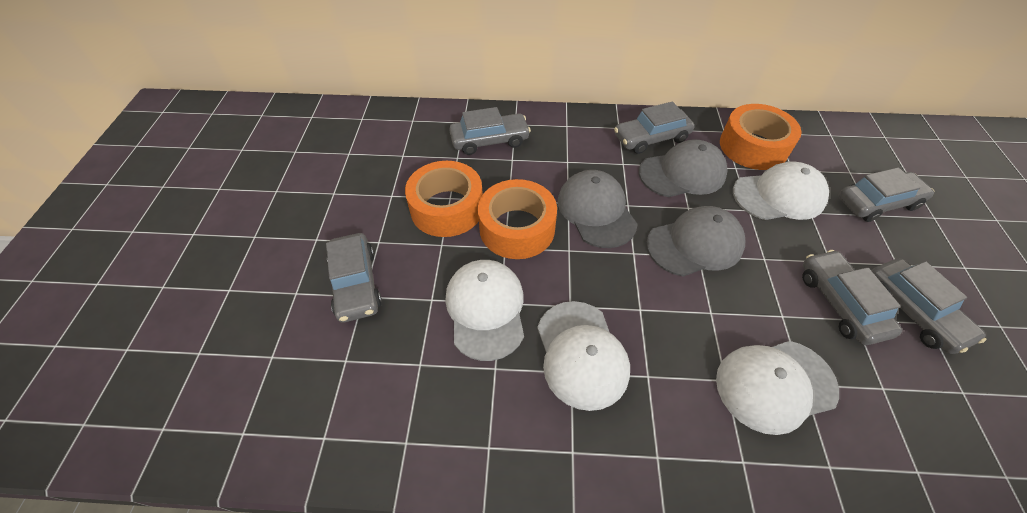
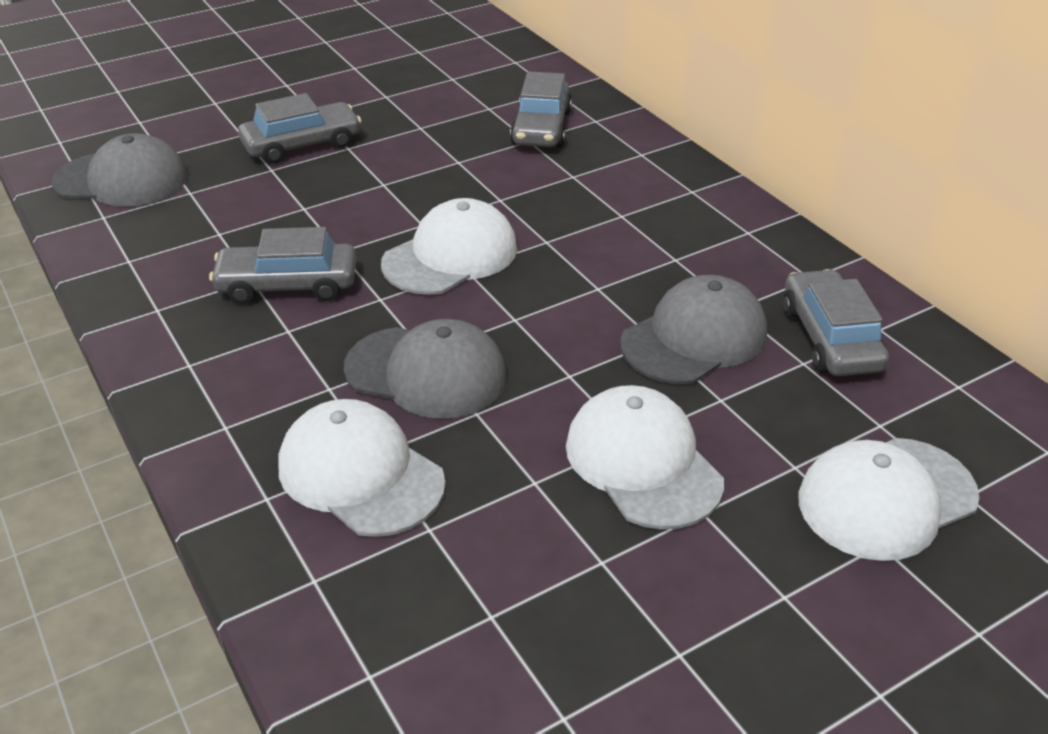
grey car: [326,233,382,323] [449,107,531,155] [614,102,695,154] [802,250,902,345] [838,167,934,222] [871,258,987,354] = 6 -> [209,227,356,304] [238,93,361,164] [510,71,572,147] [783,269,889,376] = 4
orange tape: [405,161,483,237] [478,179,557,259] [720,104,801,170] = 3 -> none = 0

